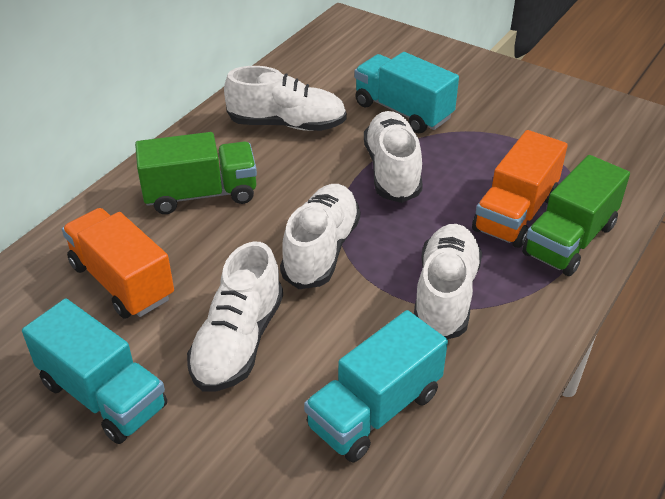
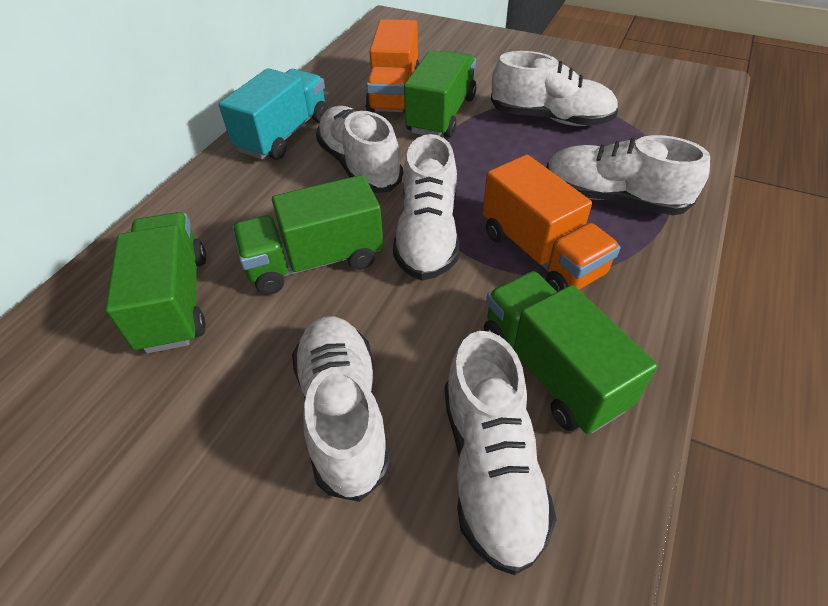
green truck: [135,132,257,214] [522,155,630,276] = 2 -> [105,212,206,353] [232,175,384,295] [404,50,476,138] [484,271,658,434] = 4
turquoise truck: [22,299,167,444] [304,310,448,463] [354,52,459,133] = 3 -> [219,68,328,160] = 1
white shoe: [187,242,283,392] [224,66,347,131] [280,184,360,289] [364,111,423,203] [414,224,482,339] = 5 -> [292,316,391,502] [316,106,403,193] [393,134,460,281] [445,331,557,575] [491,51,618,126] [546,135,710,215] = 6

